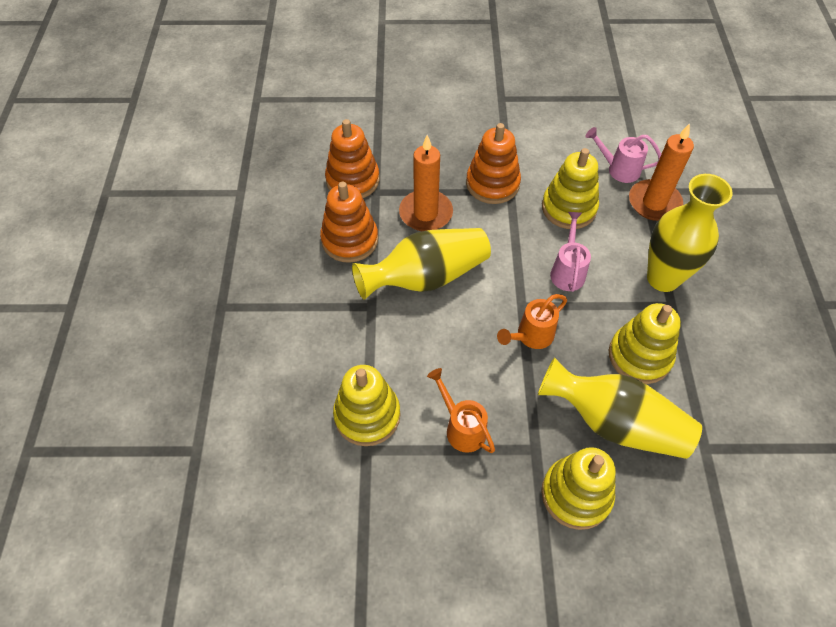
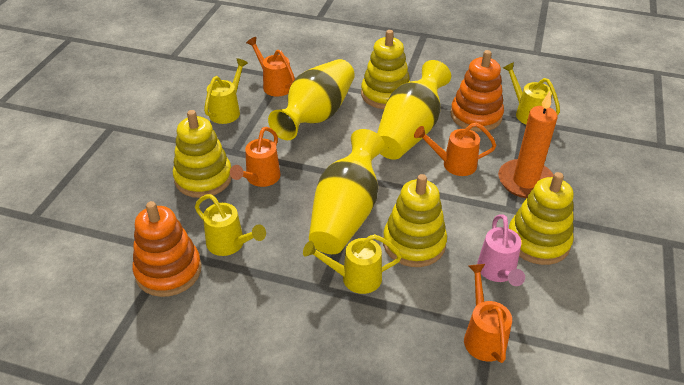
orange candle: [399,135,453,231] [629,123,694,221] = 2 -> [498,91,558,198] = 1
orange stacking toy: [320,181,378,263] [325,119,380,198] [466,123,521,204] = 3 -> [132,201,202,297] [450,50,504,132] = 2
orange watering can: [427,368,495,453] [497,294,567,349] = 2 -> [230,127,281,187] [246,37,295,97] [414,123,496,176] [464,264,512,363] = 4
pink watering can: [550,212,591,292] [585,127,661,183] = 2 -> [477,214,525,286] = 1
yellow watering can: none = 0 -> [195,194,266,256] [204,58,248,124] [303,234,402,294] [503,62,560,124] = 4

